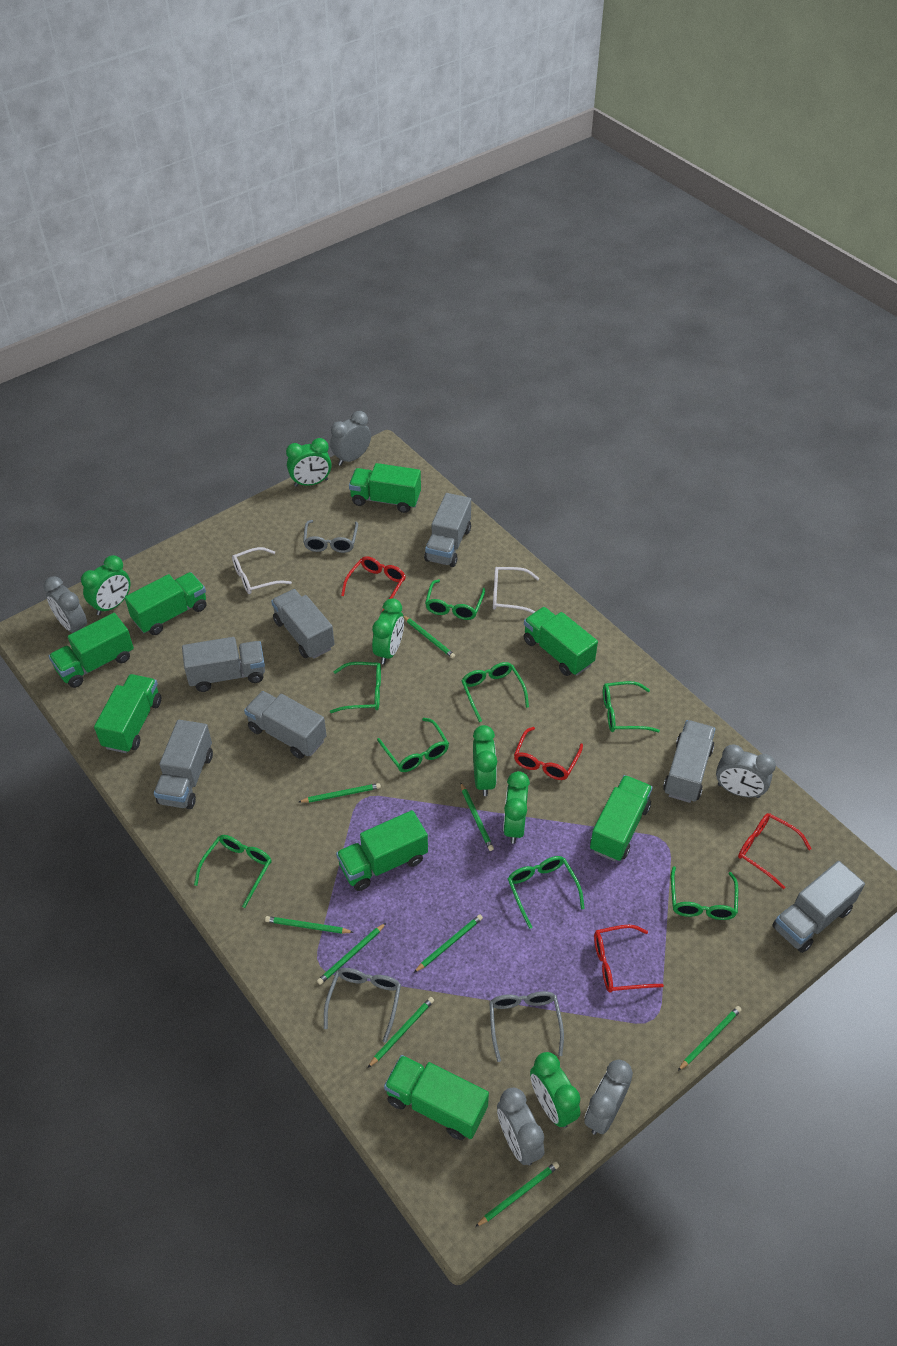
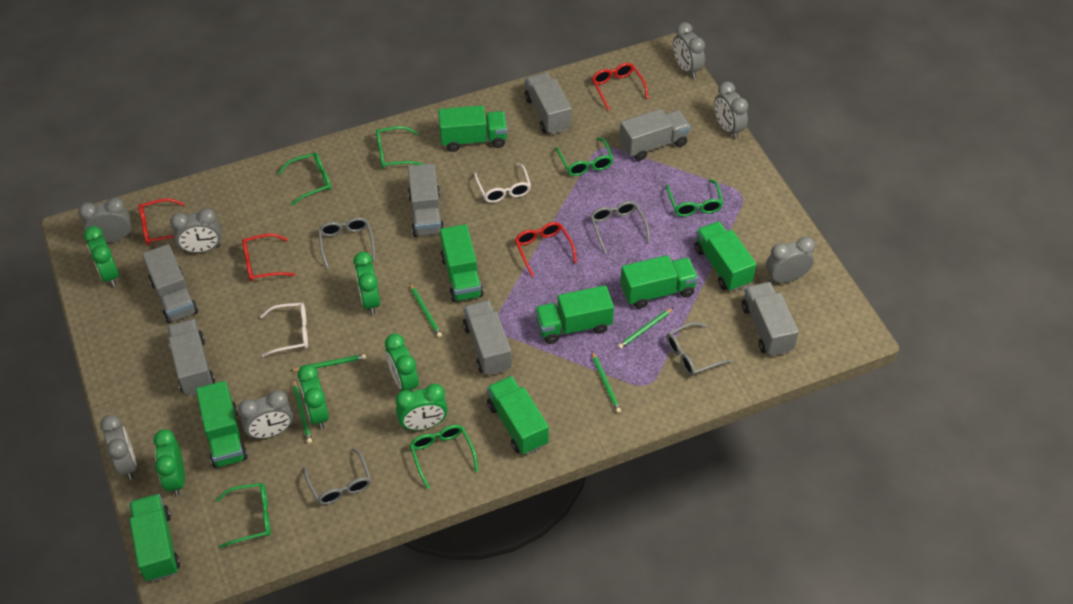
green glasses: [194,835,272,908] [330,662,381,713] [377,718,449,772] [425,579,485,620] [461,662,529,722] [507,856,585,929] [603,681,660,732] [671,866,738,920] = 8 -> [216,483,271,548] [278,153,331,206] [376,126,424,169] [410,425,478,489] [556,138,613,176] [666,179,723,217] = 6
green pencil: [265,916,354,934] [299,783,381,803] [317,923,386,985] [368,997,434,1068] [404,616,455,658] [414,914,483,973] [460,782,494,851] [475,1162,559,1227] [678,1006,742,1071] = 9 -> [291,354,366,371] [293,379,312,443] [409,283,442,337] [592,352,621,413] [618,308,673,349] = 5
grey clock: [44,576,87,633] [330,411,371,466] [497,1088,544,1165] [584,1060,633,1135] [716,744,776,798] = 5 -> [78,197,131,243] [100,415,137,480] [170,208,221,253] [238,390,293,439] [673,22,705,79] [714,81,748,139] [766,236,815,284] = 7
grey glasses: [303,520,358,553] [324,968,401,1043] [489,991,564,1062] = 3 -> [304,448,371,505] [318,217,375,269] [590,201,650,254] [666,322,732,376] = 4

